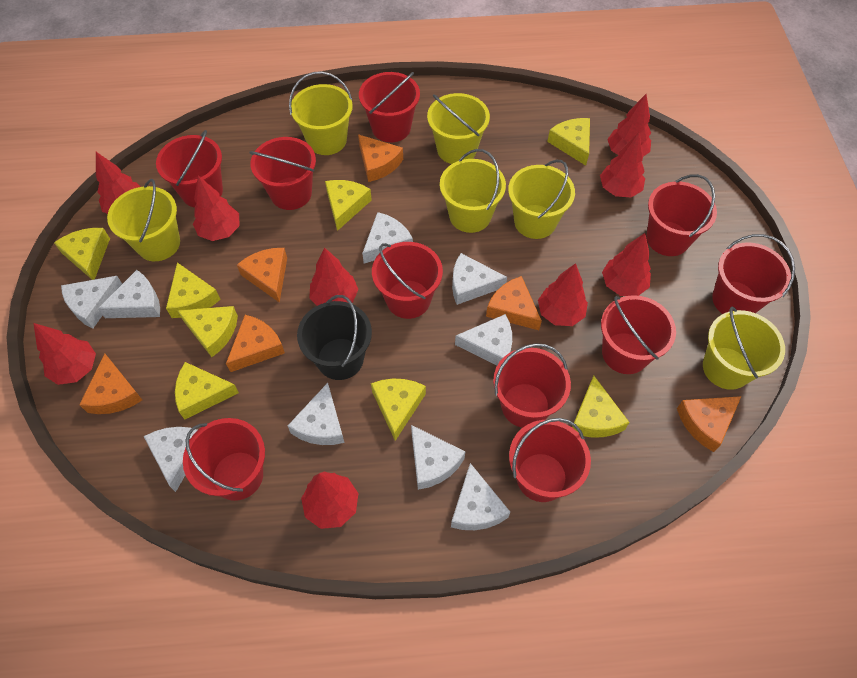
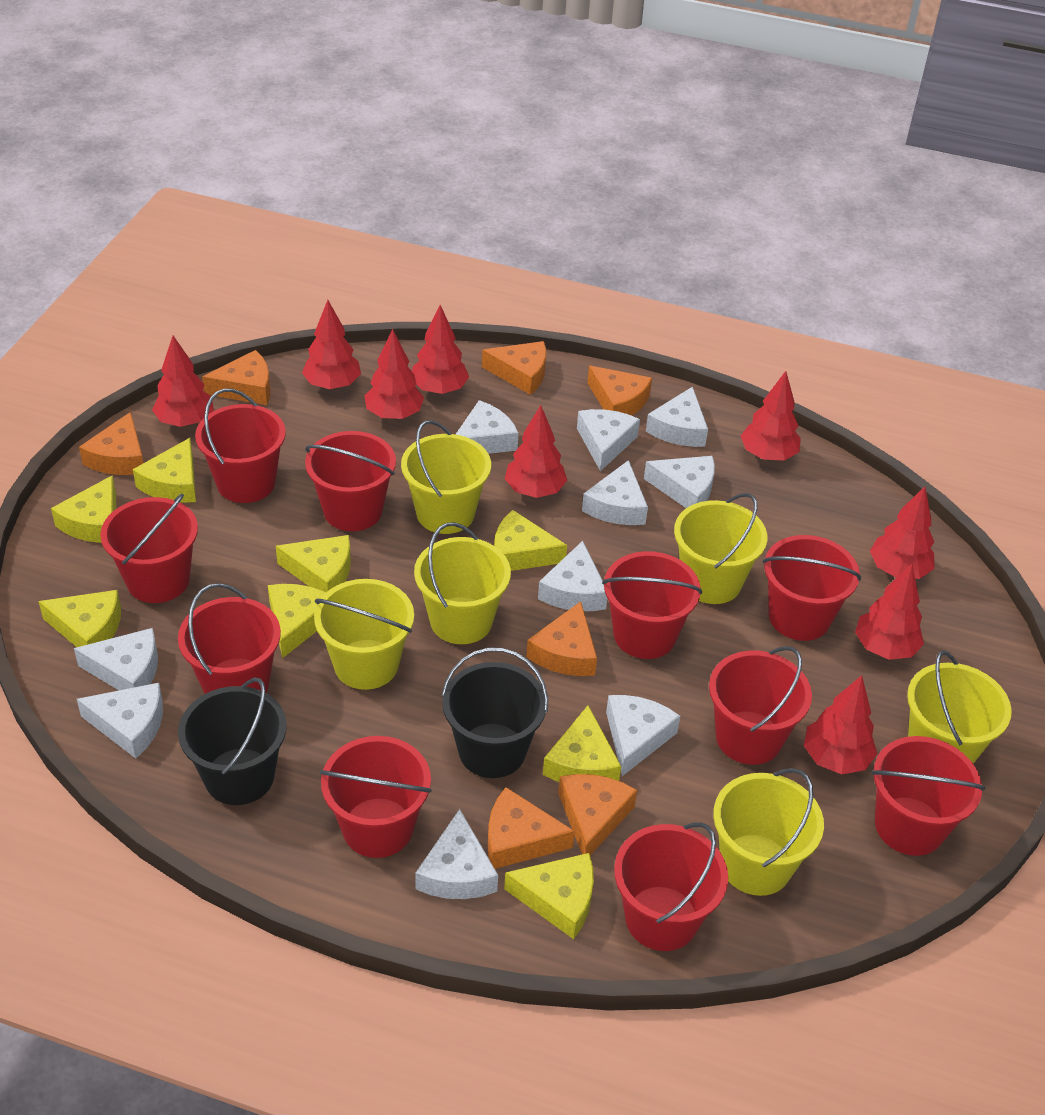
black bucket: [297,295,372,380] = 1 -> [178,678,287,805] [442,647,548,778] = 2
orange cheese: [79,354,142,414] [226,315,285,372] [237,248,287,303] [358,134,403,182] [486,276,542,330] [677,396,741,452] = 6 -> [79,412,143,475] [202,350,270,405] [482,341,546,395] [488,787,575,869] [526,601,597,676] [558,774,637,855] [587,366,652,416] = 7
white cheese: [61,276,122,328] [98,270,160,318] [143,427,198,492] [288,383,345,445] [362,212,413,264] [411,425,465,490] [451,463,510,530] [452,253,507,305] [455,314,512,365] = 9 -> [74,628,158,690] [77,683,163,758] [415,809,498,899] [455,400,518,454] [538,541,607,611] [577,409,640,471] [582,460,648,525] [606,695,680,776] [644,456,715,508] [646,387,708,447] = 10

